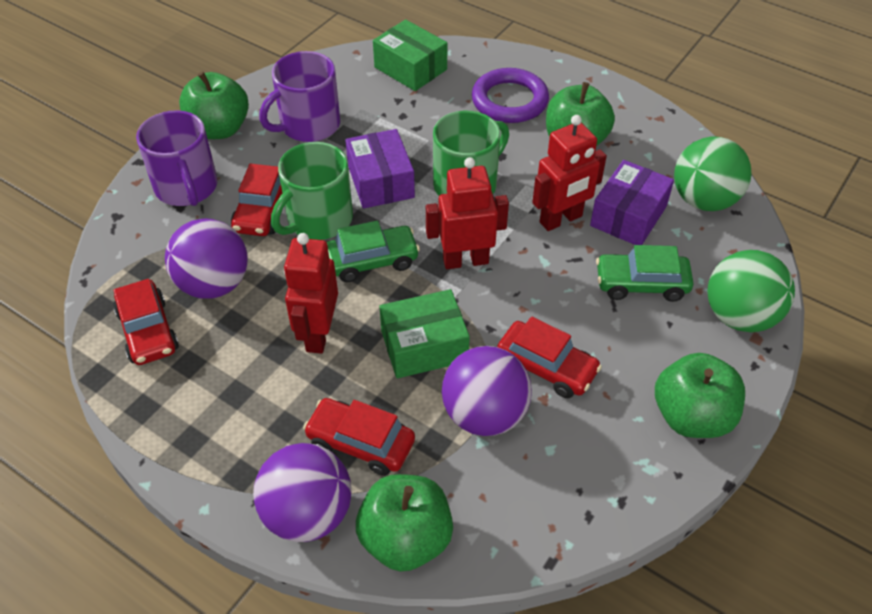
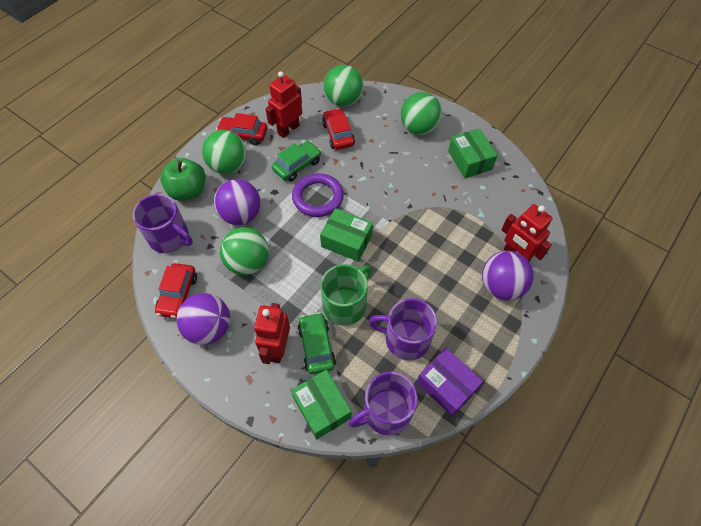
green apple: [179,71,249,139] [356,474,453,572] [546,82,615,146] [655,353,745,438] = 4 -> [160,158,206,201] = 1
green ball: [674,137,752,211] [708,250,795,332] = 2 -> [202,130,246,174] [220,227,269,275] [324,65,364,107] [401,92,442,135] = 4
green box: [373,19,448,91] [379,289,470,378] = 2 -> [291,370,352,439] [320,208,373,262] [448,128,498,178] = 3
green mug: [271,142,353,240] [433,110,509,196] = 2 -> [321,264,371,326] = 1
purple box: [345,129,415,209] [590,160,674,245] = 2 -> [417,348,483,416] = 1
purple mug: [136,110,218,206] [259,51,340,142] = 2 -> [133,194,193,253] [348,372,418,435] [369,298,437,361] = 3
red car: [113,279,179,365] [231,163,282,236] [303,398,415,476] [497,316,602,398] = 4 -> [155,263,197,318] [216,113,267,145] [322,108,355,150] = 3

